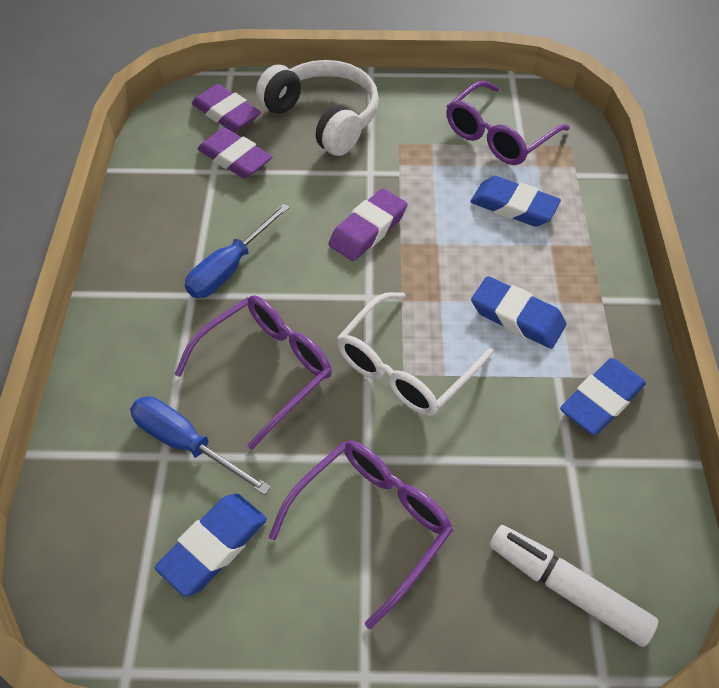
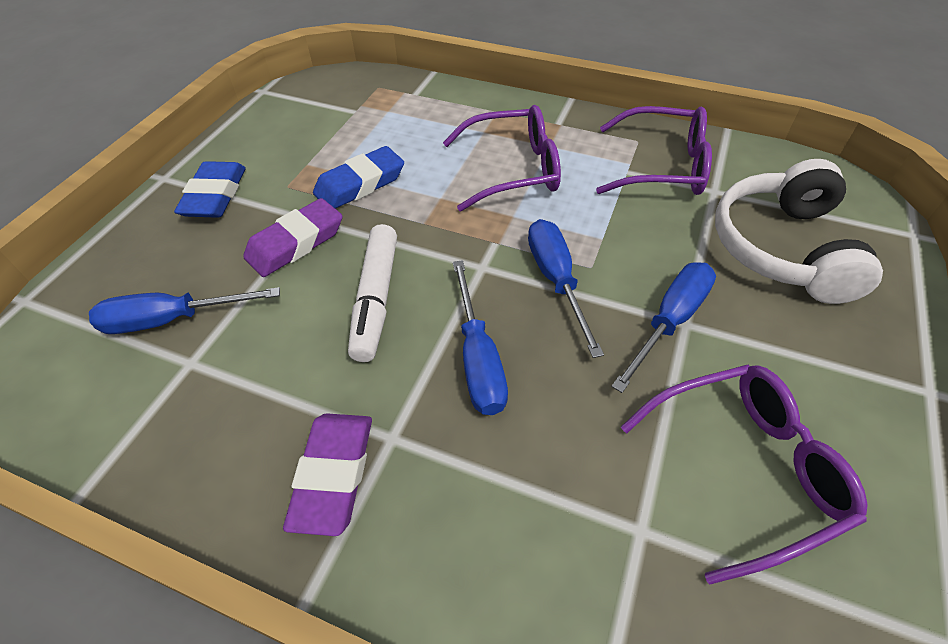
blue eraser: [155,494,267,597] [470,176,561,227] [471,276,566,349] [560,358,646,435] = 4 -> [174,161,246,218] [313,146,404,209] = 2
blue screwdriver: [130,396,271,495] [185,203,290,298] = 2 -> [89,287,280,334] [453,260,508,415] [528,219,604,358] [611,262,716,393] = 4
purple eraser: [192,84,261,132] [197,128,272,179] [329,188,407,261] = 3 -> [243,198,343,277] [283,413,372,536] = 2
white glasses: [337,292,493,416] = 1 -> none = 0

